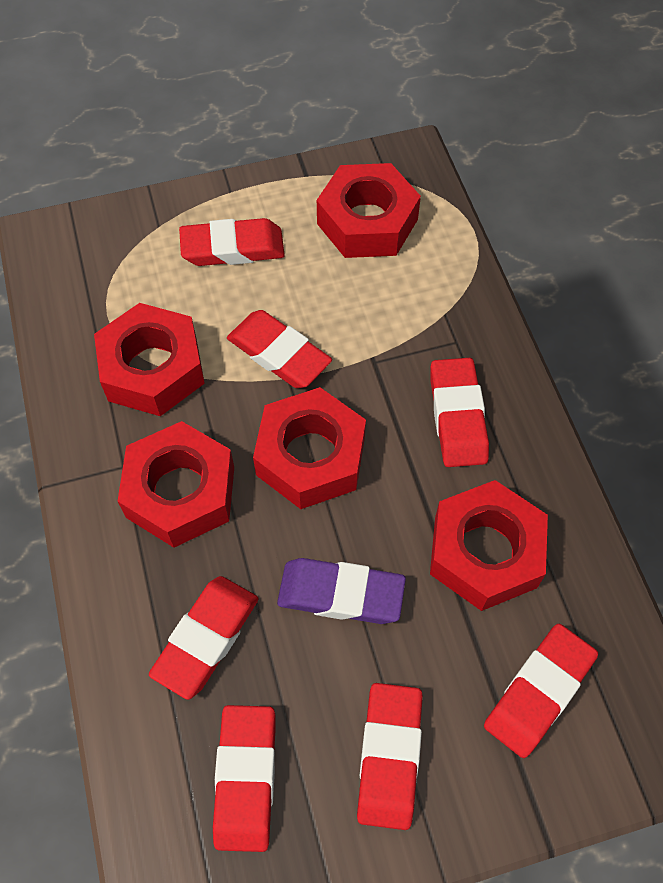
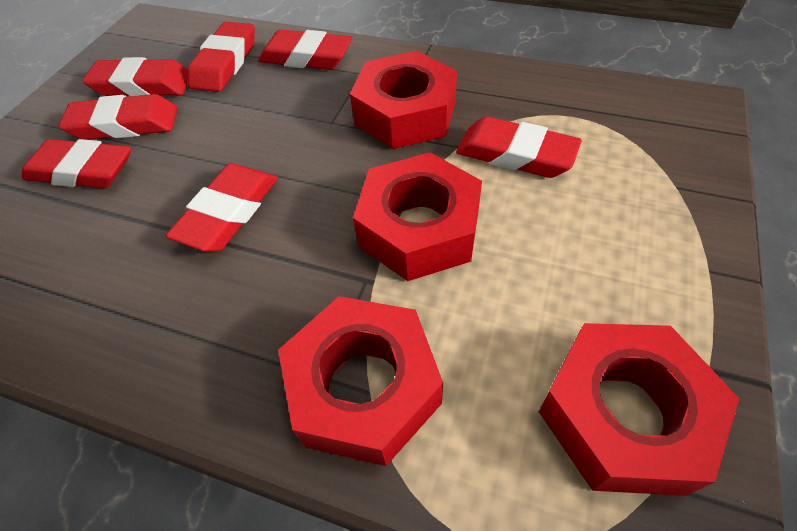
purple eraser: [277,558,406,624] = 1 -> none = 0
red nut: [94,303,205,416] [118,421,234,548] [253,387,366,509] [317,163,421,258] [430,480,548,611] = 5 -> [278,296,443,466] [350,51,457,149] [353,152,482,281] [539,323,739,496] = 4

